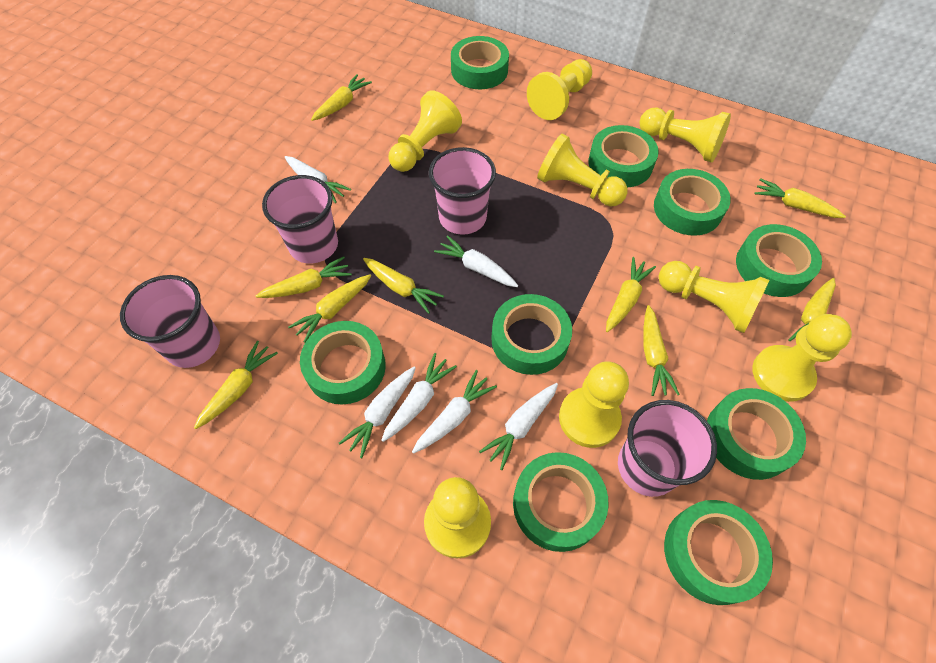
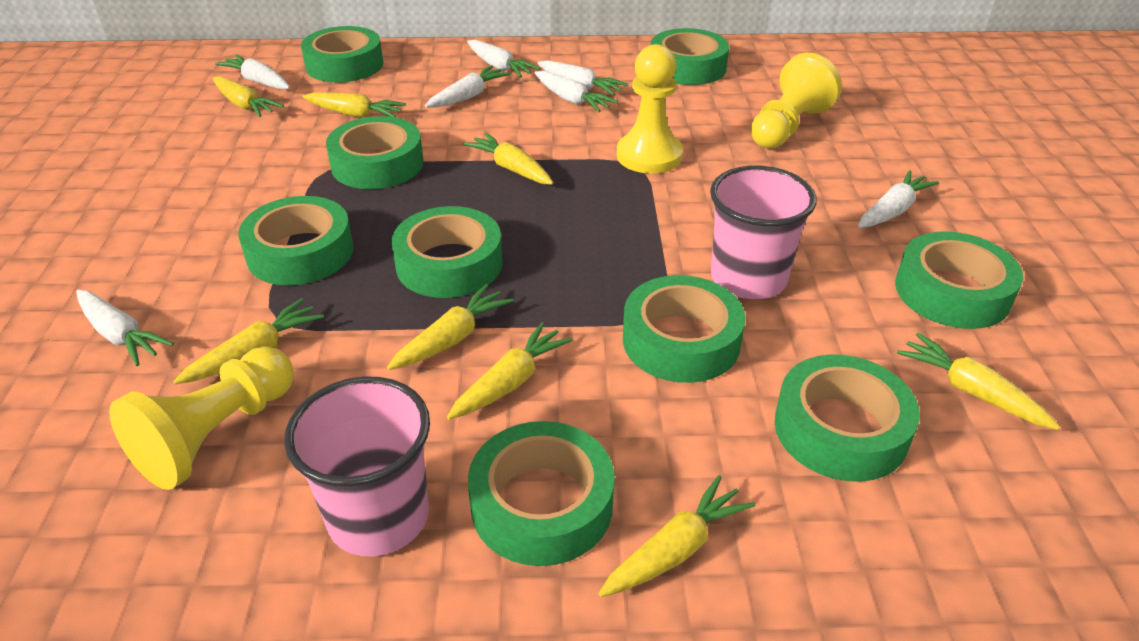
pink cup: [120,275,220,368] [262,175,338,263] [429,147,496,235] [618,400,717,497] = 4 -> [284,376,430,556] [710,166,817,299] = 2
white carrot: [285,156,351,203] [339,367,416,458] [381,353,457,442] [412,370,497,454] [434,235,518,287] [479,383,558,470] = 6 -> [76,290,174,366] [215,54,290,90] [425,65,511,108] [467,40,540,77] [535,71,618,112] [537,60,628,96] [858,170,939,228] = 7
yellow carrot: [194,341,278,429] [256,256,352,298] [288,274,371,343] [311,74,372,121] [363,258,444,314] [606,257,656,332] [643,305,680,396] [754,178,846,218] [788,278,836,341] = 9 -> [173,298,324,384] [213,76,284,117] [303,93,406,118] [387,284,513,370] [447,322,573,419] [463,133,553,185] [598,475,756,597] [897,333,1060,430] = 8
yellow pawn: [389,90,462,172] [424,477,491,558] [527,59,592,120] [537,134,627,207] [559,361,629,448] [639,108,731,162] [659,261,770,333] [752,314,852,402] = 8 -> [109,347,294,490] [617,44,683,174] [751,53,842,149] = 3

